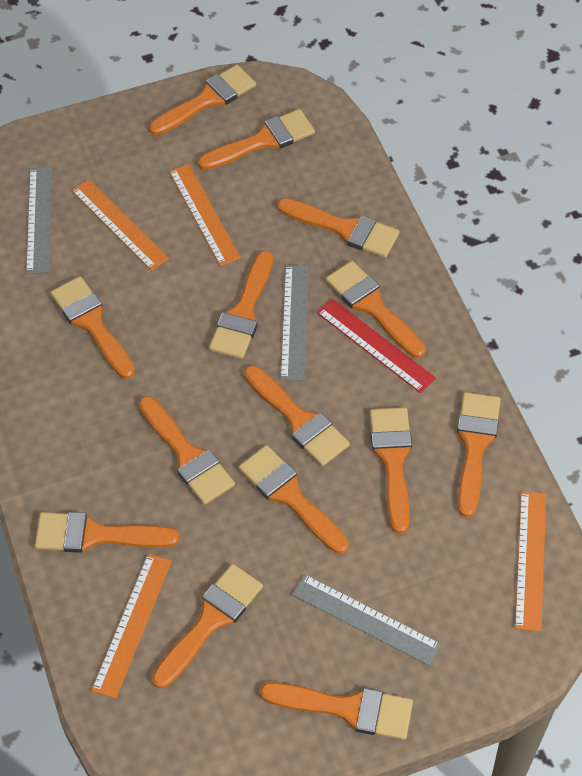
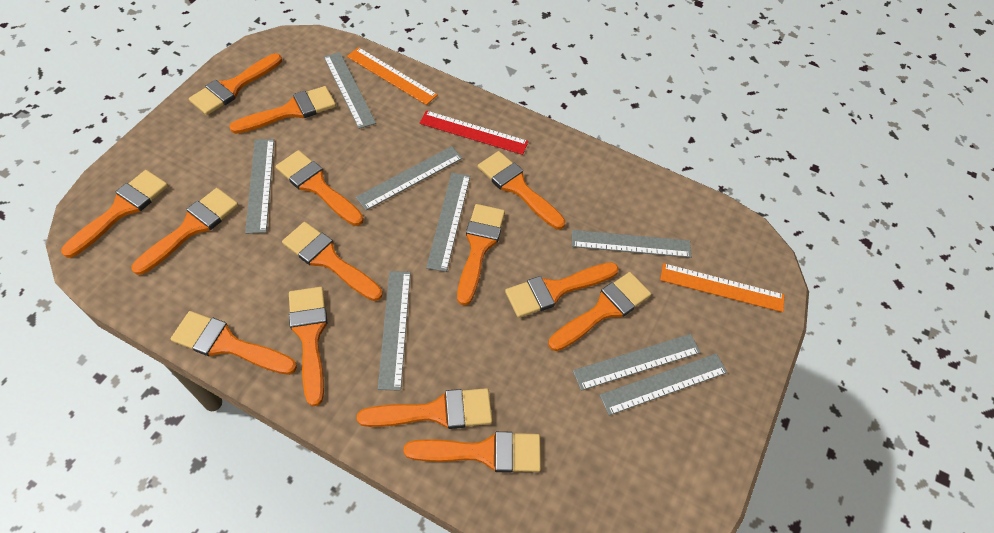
grey ruler: [26,168,52,274] [280,265,308,380] [292,574,441,666] = 3 -> [245,139,274,234] [324,52,376,129] [356,146,463,211] [378,271,411,391] [426,172,470,272] [572,230,691,258] [573,334,701,391] [599,353,728,416] = 8
orange ruler: [71,179,169,271] [91,554,172,699] [169,164,241,266] [515,491,546,632] = 4 -> [347,47,438,105] [660,263,784,312] = 2

